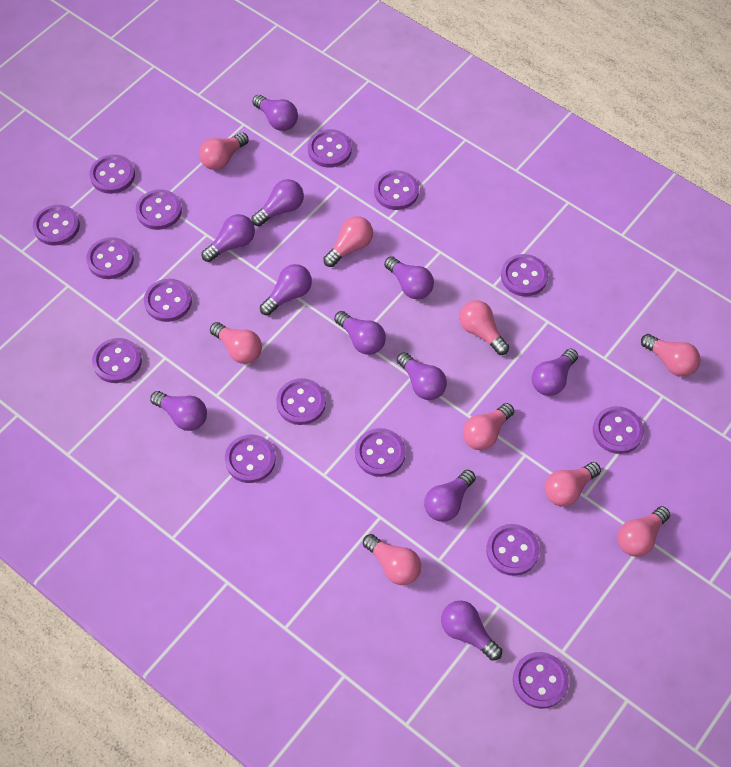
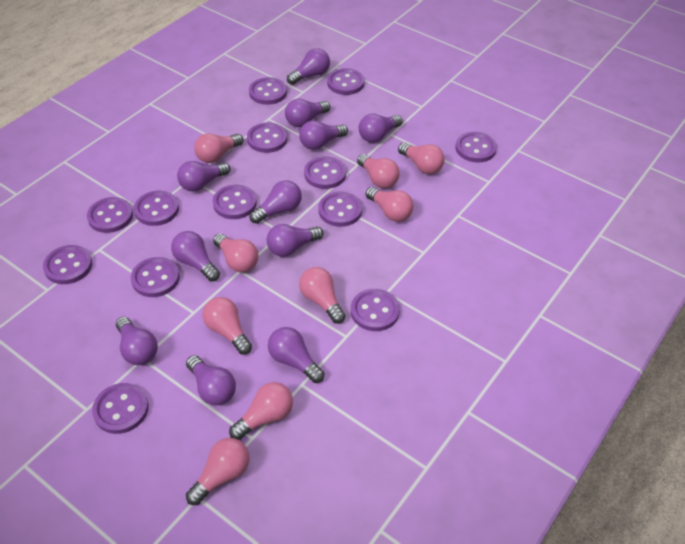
purple button: [33,205,80,246] [86,237,134,279] [89,154,135,194] [92,338,142,383] [136,189,182,230] [144,278,192,322] [225,434,276,483] [276,378,326,425] [308,129,352,168] [355,428,406,477] [374,170,419,210] [486,524,539,576] [501,254,548,297] [513,652,569,709] [593,406,644,454] = 15 -> [43,245,93,284] [87,197,133,233] [92,383,149,434] [131,257,180,297] [134,191,179,226] [213,185,257,219] [247,122,287,153] [249,77,287,105] [304,156,346,189] [318,191,362,227] [327,68,365,95] [351,289,400,331] [456,132,497,163] = 13

